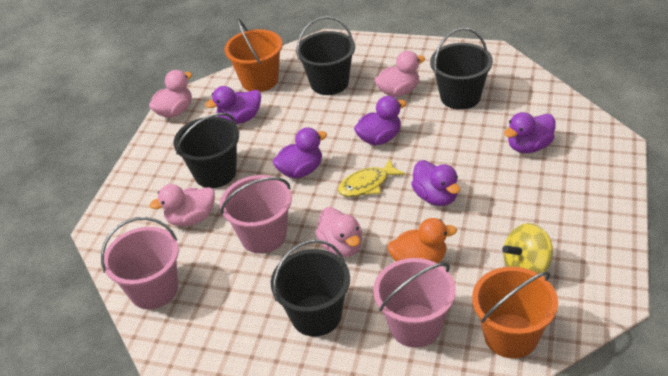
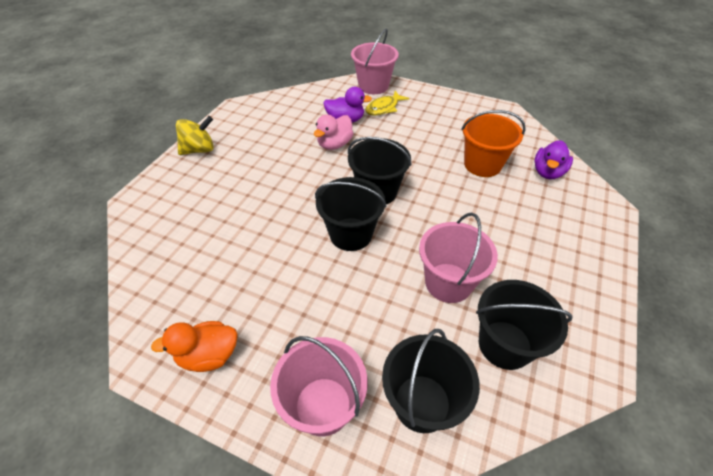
orange bucket: [225,19,283,92] [472,267,558,358] = 2 -> [461,110,526,177] = 1
pink duck: [149,70,192,118] [149,184,215,226] [315,207,362,257] [374,51,425,97] = 4 -> [314,114,353,150] = 1
purple duck: [205,86,261,124] [273,127,327,178] [354,96,406,145] [411,160,460,206] [504,112,555,153] = 5 -> [323,87,372,123] [534,140,573,179] = 2

